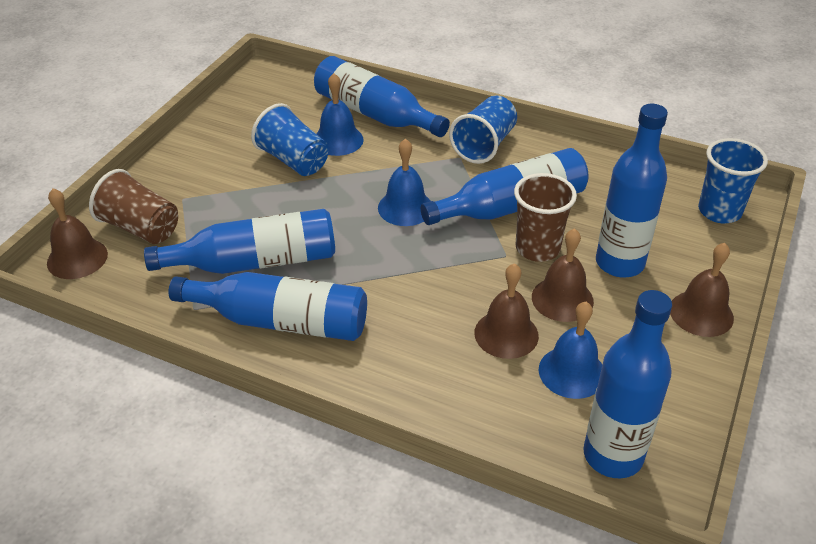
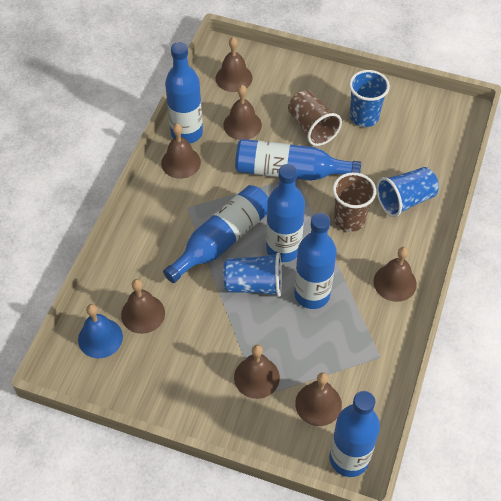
blue bell: [316,73,364,156] [378,139,430,226] [539,302,602,399] = 3 -> [78,304,123,358] = 1
brown bell: [47,188,108,279] [474,263,539,359] [532,228,594,322] [670,243,734,337] = 4 -> [121,279,165,334] [161,123,201,179] [216,37,253,92] [223,85,262,140] [234,345,280,399] [295,372,342,426] [374,247,417,302] = 7

